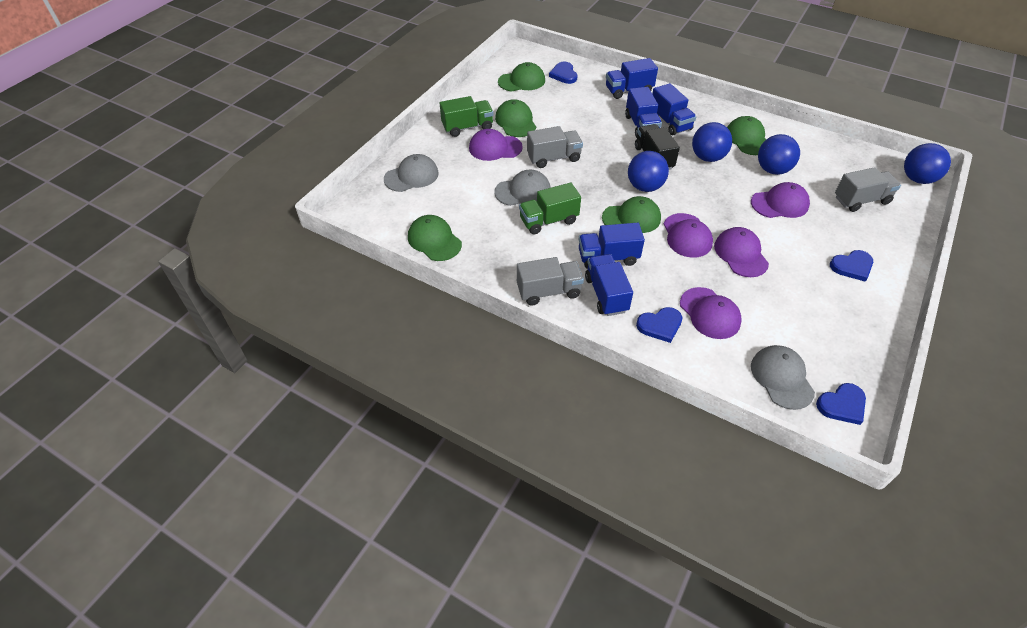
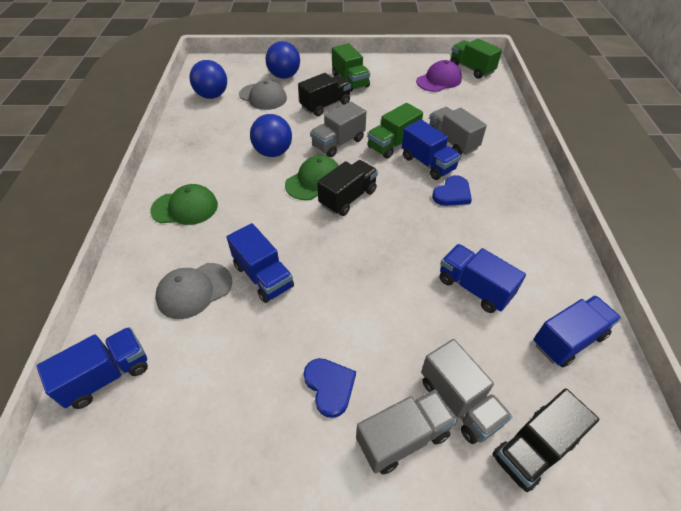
black truck: [635,124,680,170] = 1 -> [298,73,351,116] [317,160,378,216] [492,388,600,492] = 3
blue ball: [628,151,669,192] [692,122,732,162] [758,134,800,175] [904,143,951,184] = 4 -> [189,60,227,99] [250,114,292,157] [265,41,300,79] = 3
blue heart: [549,62,578,84] [636,307,683,343] [816,383,866,425] [830,250,873,282] = 4 -> [304,358,356,418] [432,175,472,206] = 2
green cap: [408,215,462,261] [495,99,536,137] [498,62,545,92] [602,196,661,233] [727,116,766,155] = 5 -> [150,184,218,225] [285,155,339,200] = 2
green truck: [440,96,494,137] [519,183,581,234] = 2 -> [332,43,370,92] [367,103,423,159] [450,39,502,79] = 3
grey cap: [384,154,439,192] [494,170,551,206] [751,345,815,410] = 3 -> [155,263,232,319] [239,80,287,110] = 2
grey truck: [517,257,584,306] [527,126,583,168] [835,167,901,212] = 3 -> [310,102,366,157] [356,389,457,474] [421,339,512,444] [429,107,487,155] = 4
purple cap: [469,129,523,161] [664,213,713,258] [680,287,742,339] [714,227,769,277] [751,182,810,218] = 5 -> [416,60,462,92] = 1

